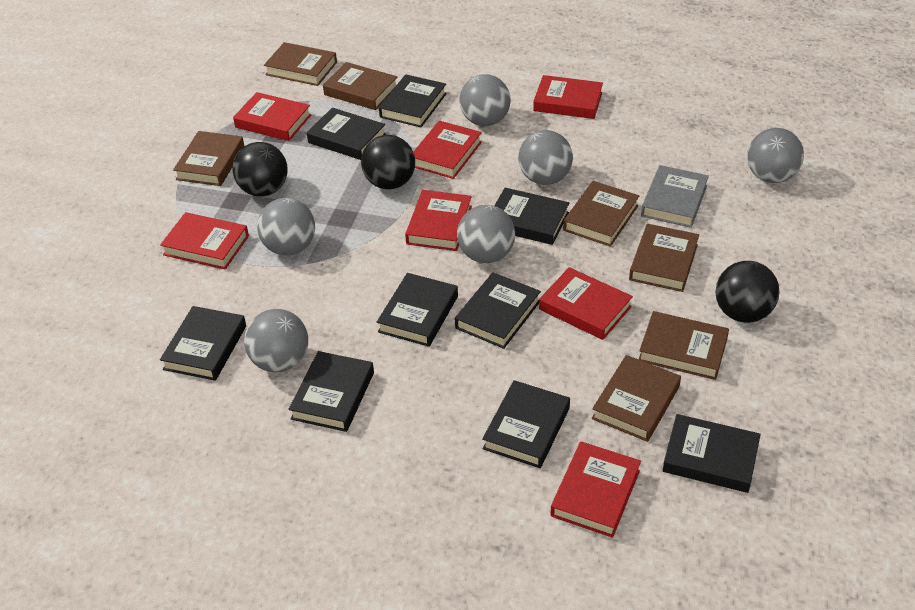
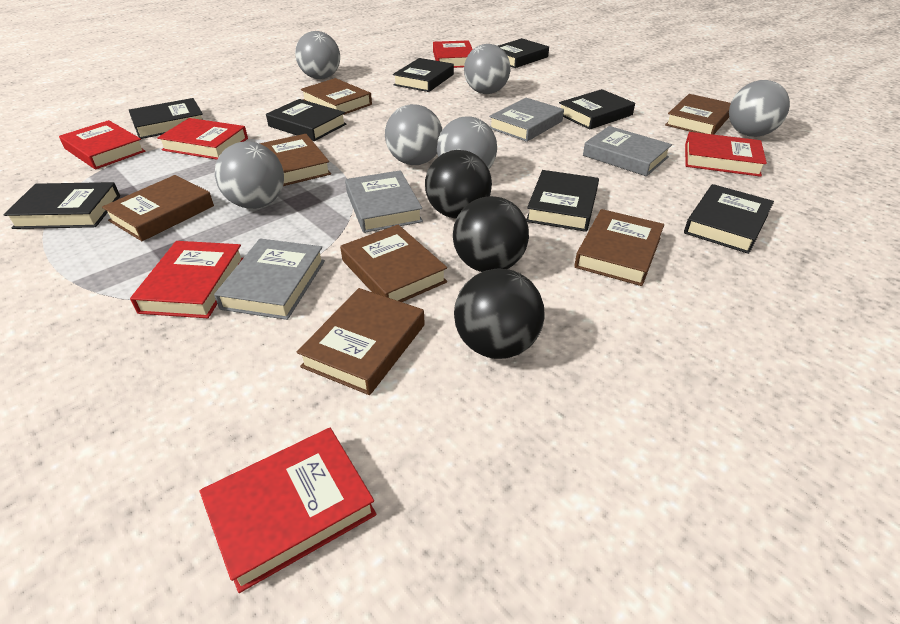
black book: [160,306,246,381] [289,351,374,432] [307,108,386,160] [377,273,458,347] [379,74,447,127] [455,272,541,349] [482,380,570,468] [494,188,569,245] [662,414,761,493] = 9 -> [4,182,120,229] [129,98,203,139] [266,99,346,141] [393,58,454,92] [498,38,549,68] [526,170,599,232] [559,89,635,130] [684,184,774,254] = 8
grey book: [641,165,709,228] = 1 -> [214,238,325,320] [345,170,423,233] [489,98,564,142] [583,126,672,176] = 4
red book: [160,212,249,270] [233,92,311,141] [405,190,472,251] [413,121,482,179] [533,75,603,119] [539,267,633,340] [550,441,641,538] = 7 -> [59,120,145,169] [130,241,243,318] [157,118,248,160] [200,428,377,593] [433,40,473,68] [685,132,767,177] = 6

